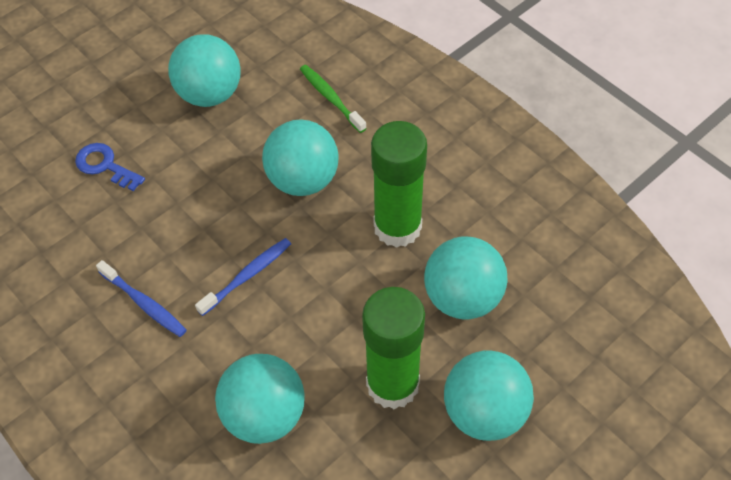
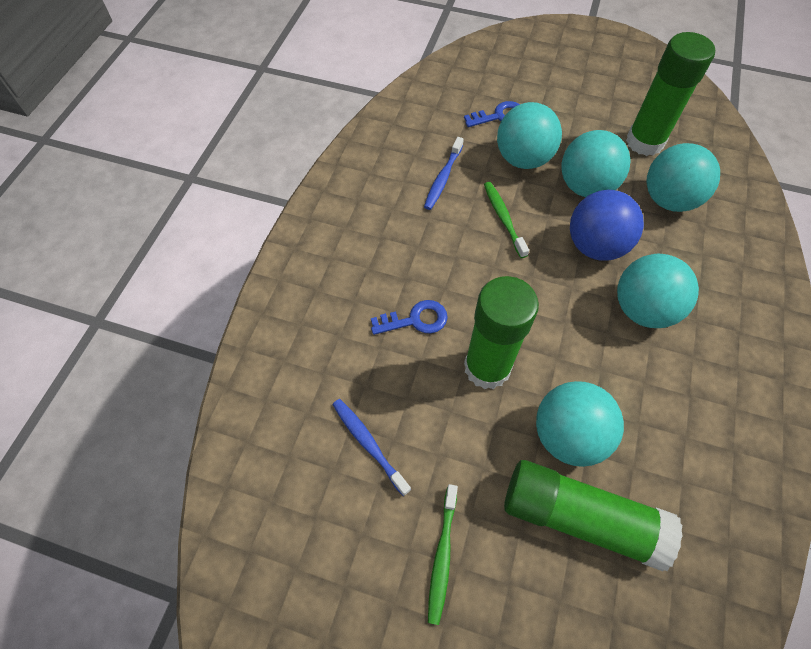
blue ball: none = 0 -> [570,190,644,260] = 1
blue key: [75,143,145,191] = 1 -> [371,300,448,335] [464,101,520,127] = 2
green glue stick: [362,287,425,409] [371,121,427,248] = 2 -> [464,276,539,389] [504,460,683,571] [626,32,715,156] = 3
green toothbrush: [300,65,367,133] = 1 -> [428,484,458,625] [484,182,529,258] = 2

